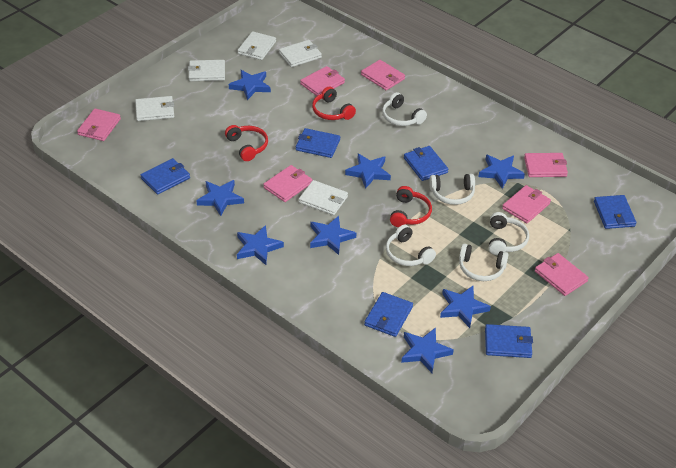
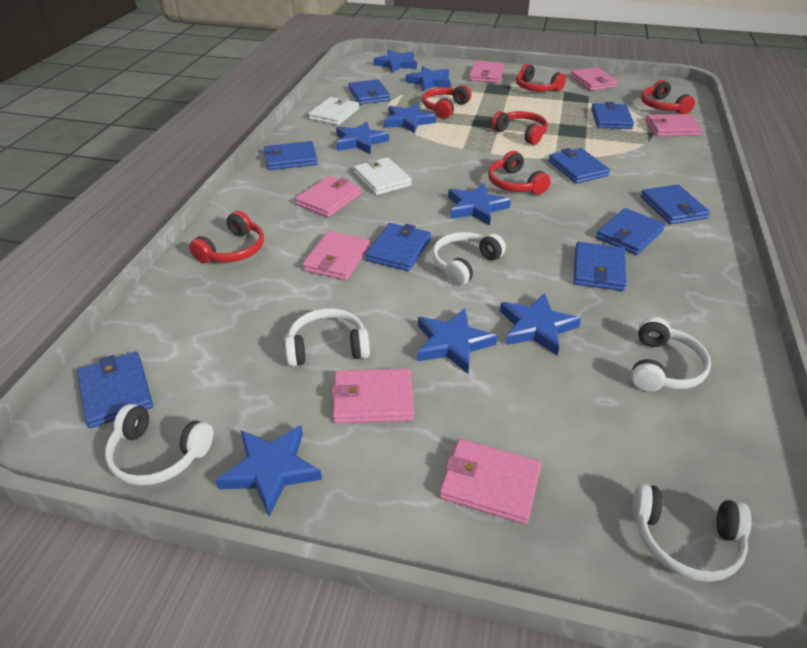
blue wallet: [140,158,190,194] [296,128,340,158] [364,292,413,337] [404,146,448,181] [485,324,533,358] [594,195,636,229] = 6 -> [77,352,153,428] [264,141,318,170] [348,79,390,105] [365,223,431,271] [548,148,610,183] [573,242,627,291] [591,102,634,129] [596,208,665,255] [641,184,710,225] = 9
red headphones: [225,125,268,161] [312,87,356,120] [390,186,432,227] = 3 -> [189,211,264,263] [422,85,471,119] [488,151,551,195] [491,111,548,145] [516,64,566,91] [641,80,695,114] = 6
white wallet: [135,96,174,121] [188,60,225,81] [238,31,276,60] [279,40,322,67] [299,180,348,215] = 5 -> [308,97,359,125] [353,157,412,195] = 2

